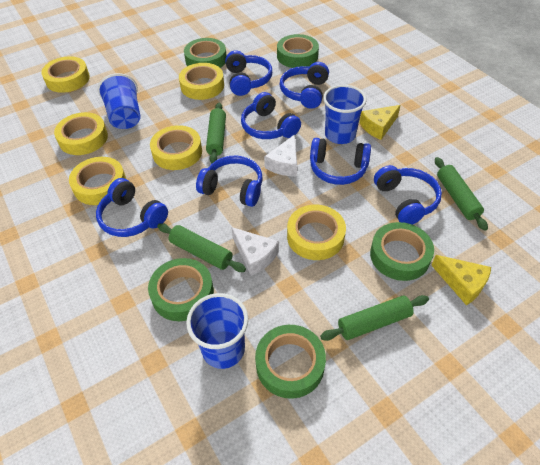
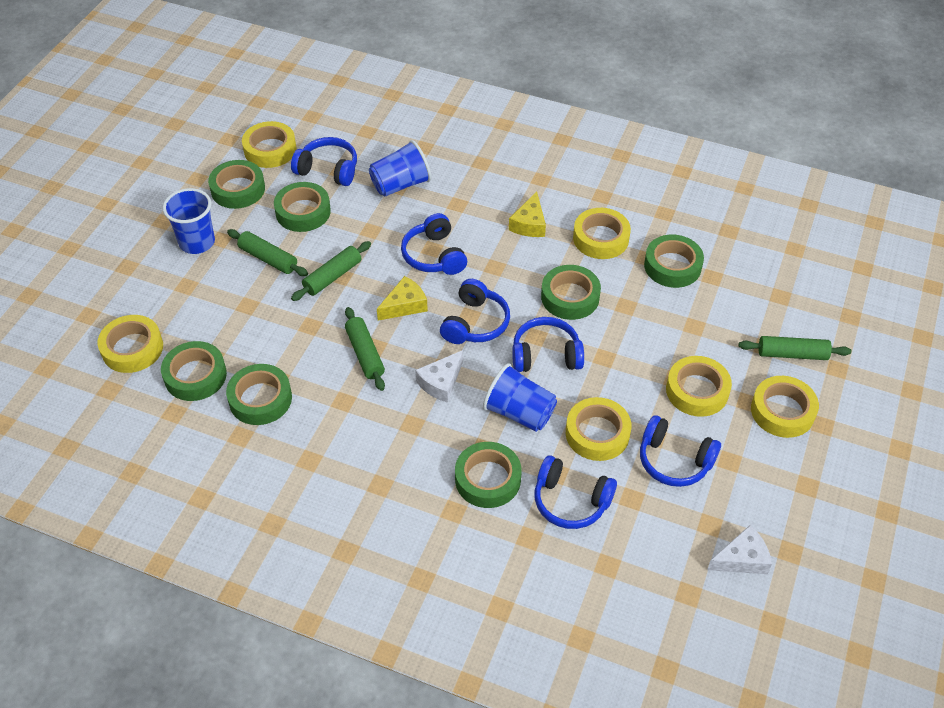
blue headphones: [96,178,168,237] [196,156,263,207] [225,50,272,96] [241,92,301,139] [280,62,329,109] [310,138,371,185] [374,165,442,225] = 7 -> [291,137,357,186] [401,213,467,275] [440,279,510,344] [512,317,584,372] [535,455,617,529] [640,415,721,487] = 6
green tape: [148,258,214,321] [184,38,227,68] [255,325,326,399] [277,34,319,68] [370,222,434,281] = 5 -> [161,341,227,401] [208,160,265,209] [226,364,292,425] [274,182,331,232] [455,442,521,508] [541,265,601,320] [644,235,704,288] = 7

